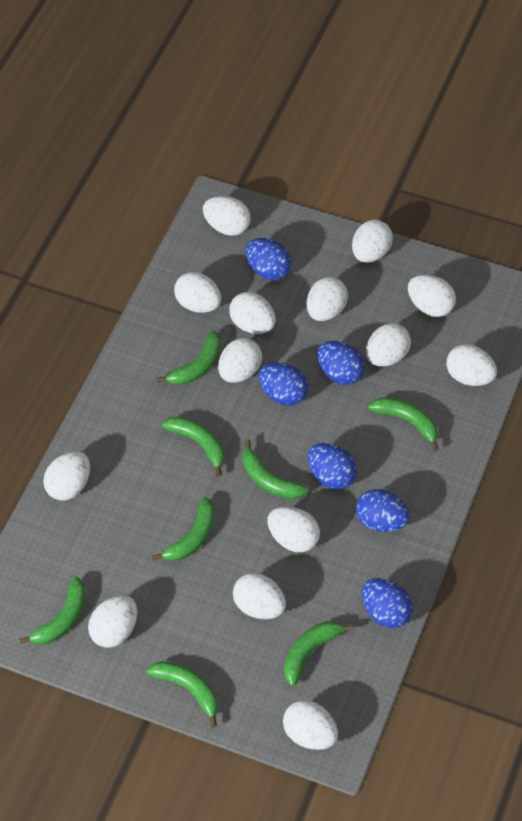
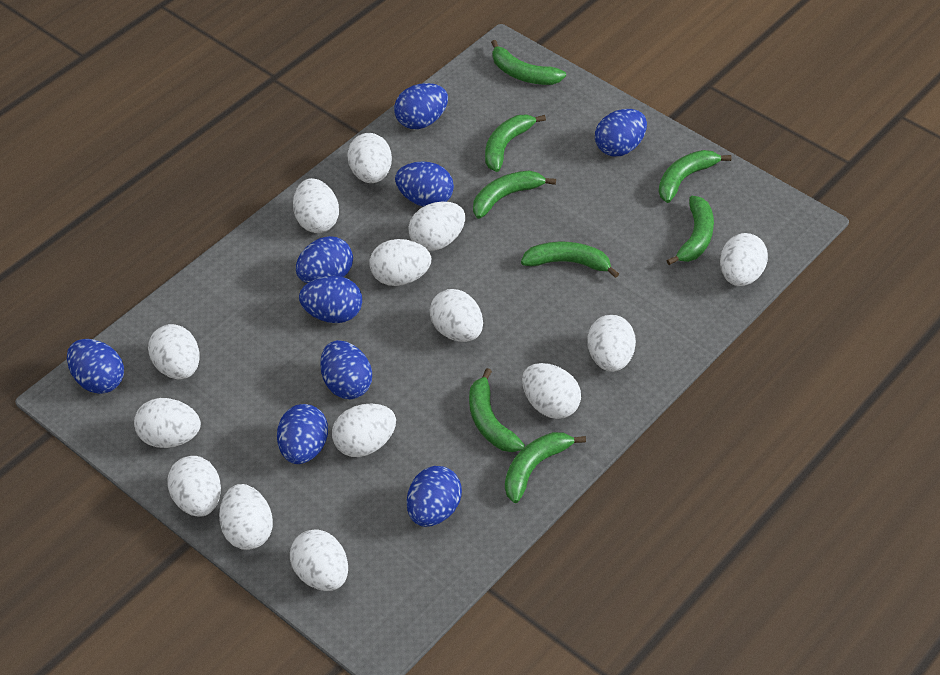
blue egg: [245,238,292,280] [258,363,308,406] [307,443,357,490] [317,341,365,385] [356,489,410,532] [362,578,413,628] = 6 -> [67,339,124,394] [277,404,328,464] [296,236,353,283] [299,276,362,323] [320,340,372,399] [394,83,448,129] [395,161,454,207] [407,466,462,527] [595,109,647,157] = 9

